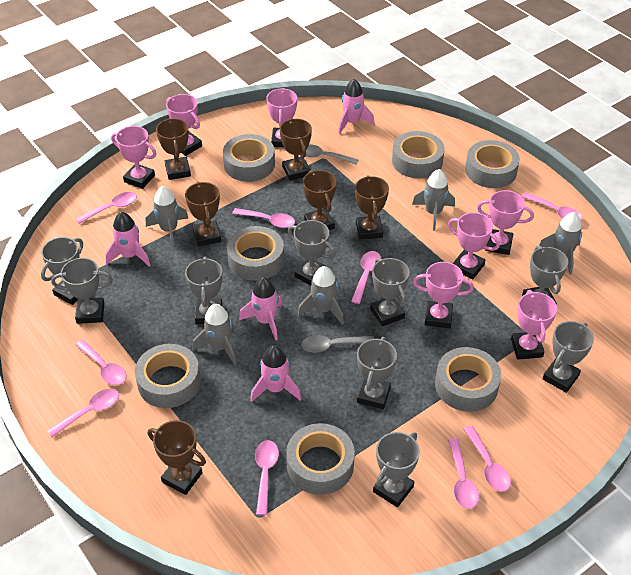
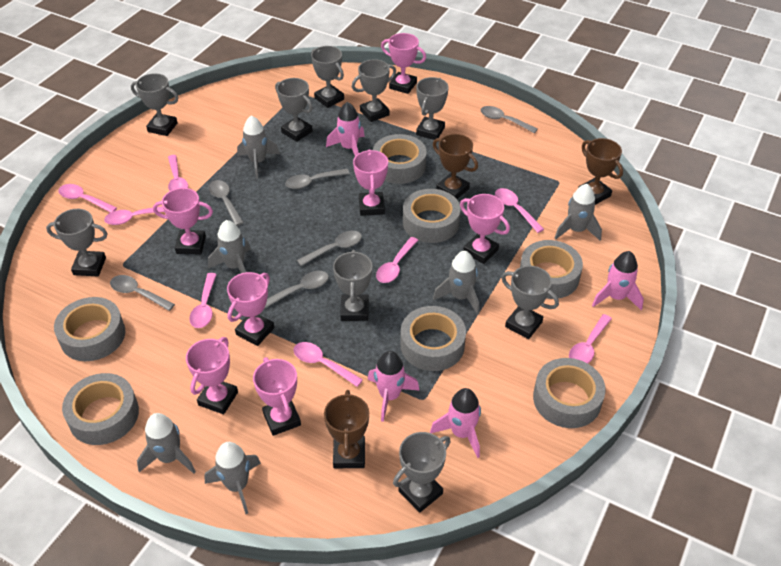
brown trophy: [148,420,206,495] [156,118,191,180] [185,181,221,247] [280,119,312,181] [303,170,337,230] [355,175,389,240] = 6 -> [324,390,369,468] [433,134,478,199] [578,138,623,205] = 3
grey rocket: [146,186,188,247] [193,304,236,365] [298,266,344,325] [412,169,455,230] [539,212,582,275] = 5 -> [137,413,196,474] [204,442,261,514] [208,220,251,273] [237,115,280,178] [433,251,479,315] [555,184,602,241] = 6
grey spoon: [301,335,374,353] [306,144,359,165] = 2 -> [110,275,175,311] [209,180,244,226] [264,271,329,309] [285,169,350,189] [297,231,362,266] [481,106,538,133] = 6
pink spoon: [47,389,119,437] [76,192,137,224] [76,340,126,385] [232,208,295,228] [255,440,279,515] [351,251,381,304] [448,438,479,509] [464,426,511,492] [522,192,582,221] = 9 -> [58,184,117,213] [104,206,164,225] [168,155,188,191] [189,273,217,328] [294,342,363,387] [376,237,418,283] [495,188,544,233] [569,314,612,363] = 8

